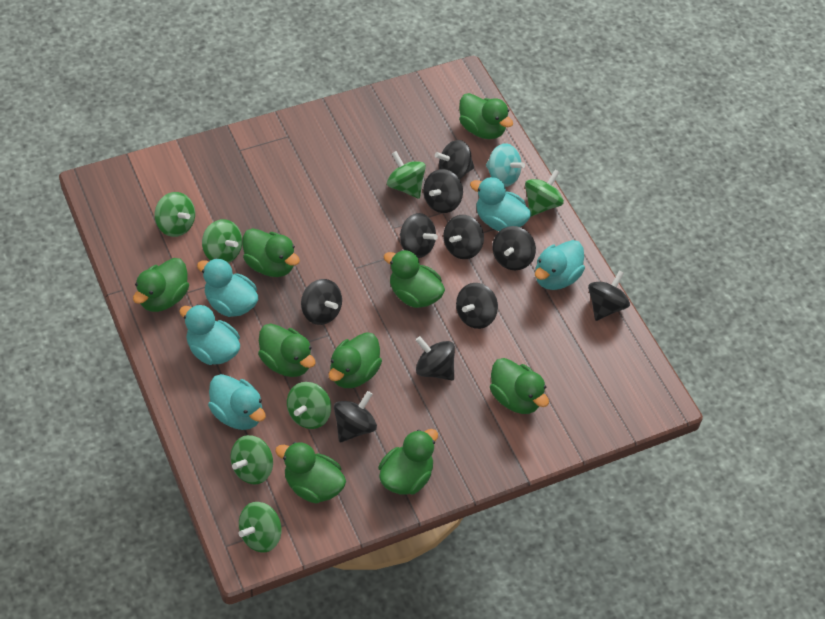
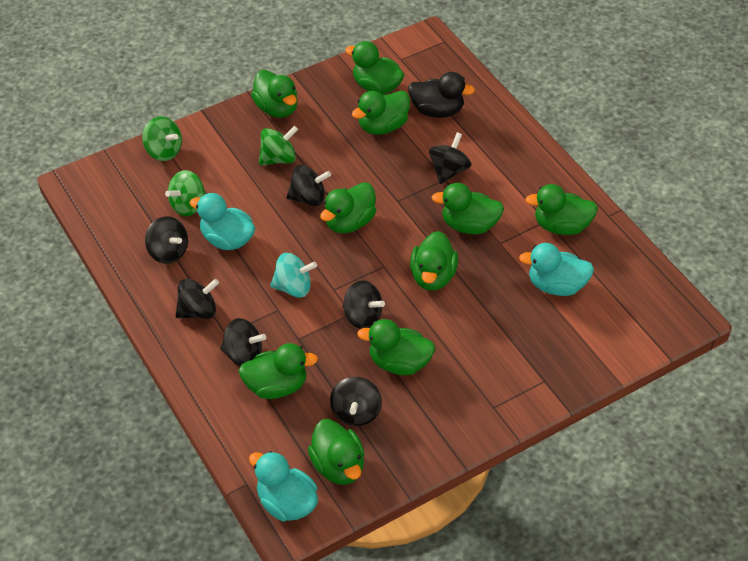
black duck: none = 0 -> [408,72,475,118] = 1
black spinning top: [301,279,342,325] [334,391,377,442] [400,213,438,258] [416,336,455,380] [423,169,463,213] [435,140,474,179] [443,215,484,259] [456,283,498,329] [492,226,536,270] [588,271,630,321] = 10 -> [145,216,188,264] [175,279,219,319] [220,318,266,366] [287,165,331,206] [330,377,382,426] [342,280,385,329] [429,132,471,184] = 7
green duck: [133,258,189,312] [243,228,300,277] [258,323,316,377] [275,442,346,504] [329,332,382,388] [378,429,438,495] [384,250,445,308] [459,93,513,139] [490,358,549,414] = 9 -> [239,343,318,399] [251,70,298,118] [308,419,364,485] [320,182,376,233] [345,41,404,94] [352,91,410,135] [357,319,435,375] [410,231,458,291] [432,183,504,234] [525,184,598,235] = 10
green spinning top: [155,192,195,237] [202,219,242,263] [230,435,273,485] [239,502,281,553] [287,382,331,429] [387,151,426,199] [525,170,564,217] = 7 -> [142,117,182,161] [165,170,206,216] [259,126,298,165] = 3
turquoise duck: [179,304,240,365] [197,258,258,317] [208,374,266,430] [470,177,531,231] [535,240,585,290] = 5 -> [190,193,255,250] [249,451,318,522] [519,243,594,296] = 3

